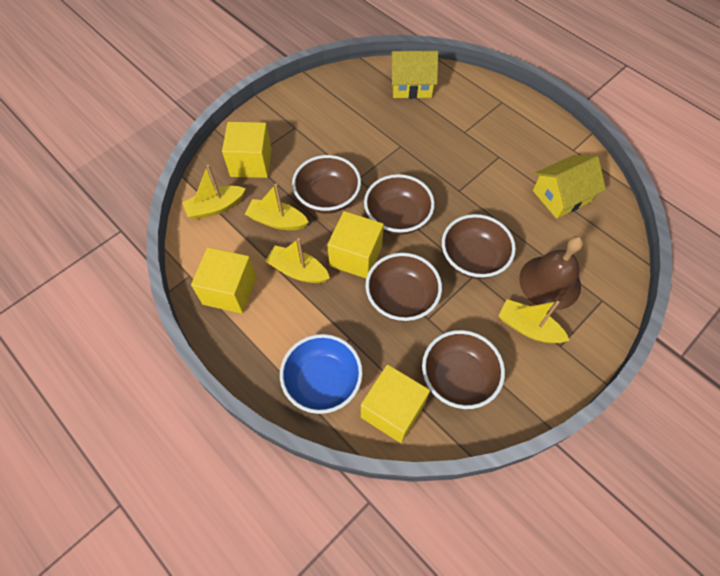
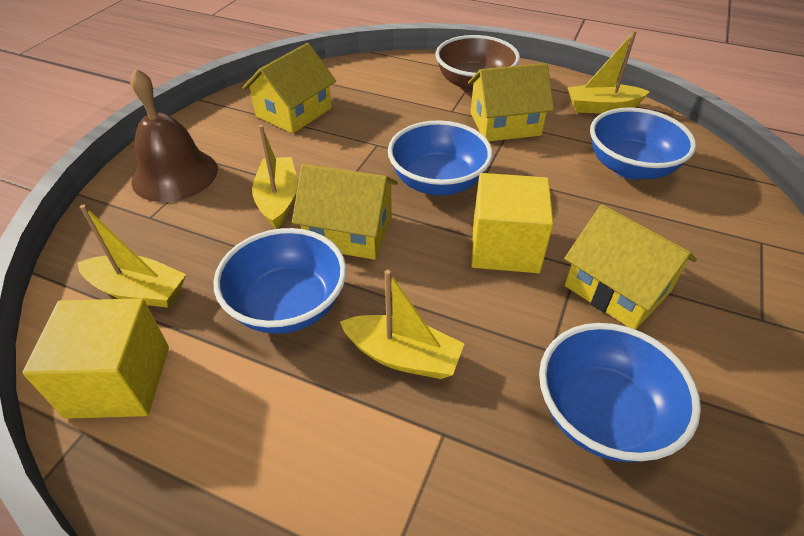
blue bowl: [280,334,363,414] = 1 -> [214,228,346,334] [388,120,493,195] [539,323,701,462] [590,107,696,180] = 4
brown bowl: [292,155,361,214] [364,174,435,235] [365,253,442,321] [422,330,505,409] [442,214,516,279] = 5 -> [436,35,520,93] = 1
yellow cube: [191,247,257,314] [222,122,272,178] [327,211,384,278] [361,364,430,443] = 4 -> [22,298,169,419] [471,173,554,273] = 2
yellow house: [390,51,438,99] [533,155,606,219] = 2 -> [242,43,336,134] [292,164,398,260] [468,63,554,141] [564,204,697,330] = 4

